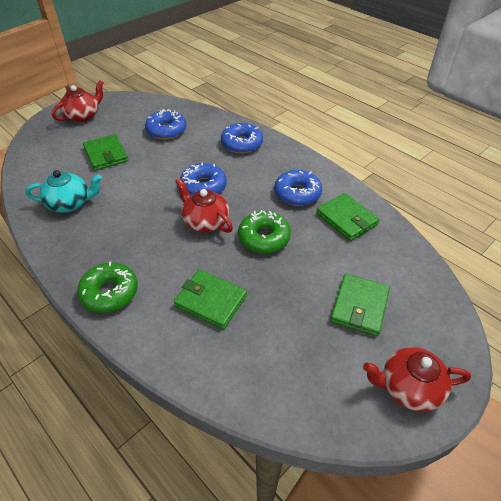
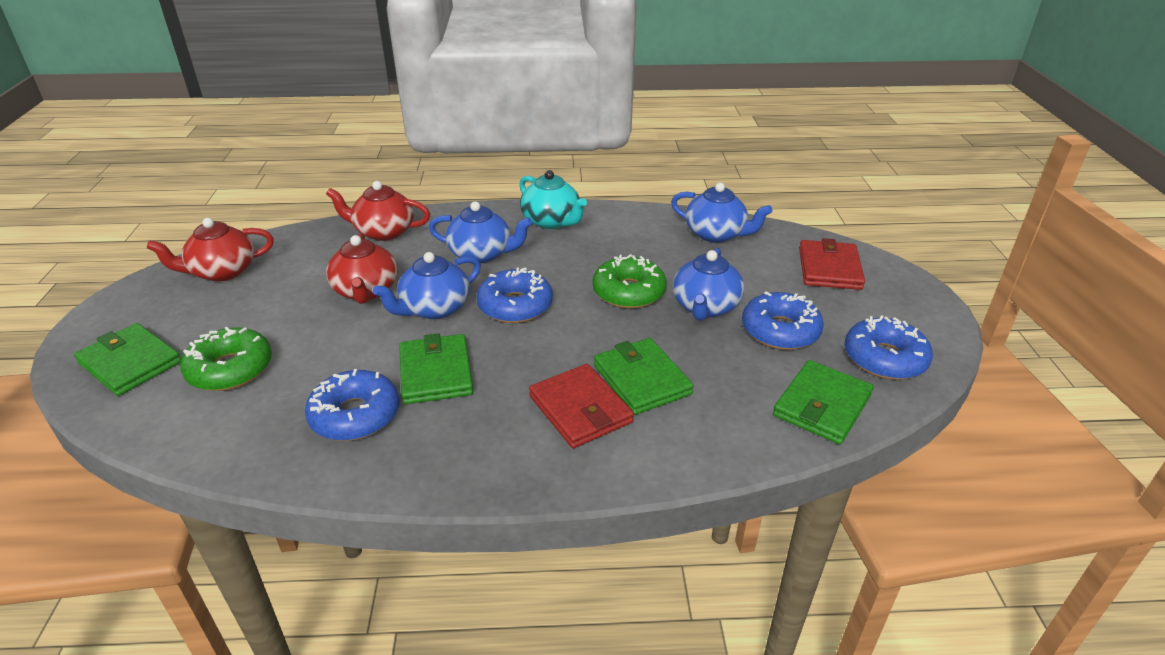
blue teapot: none = 0 -> [373,252,481,319] [429,201,533,263] [671,183,772,243] [672,248,744,321] = 4
red wallet: none = 0 -> [529,364,634,448] [799,238,865,290] = 2

